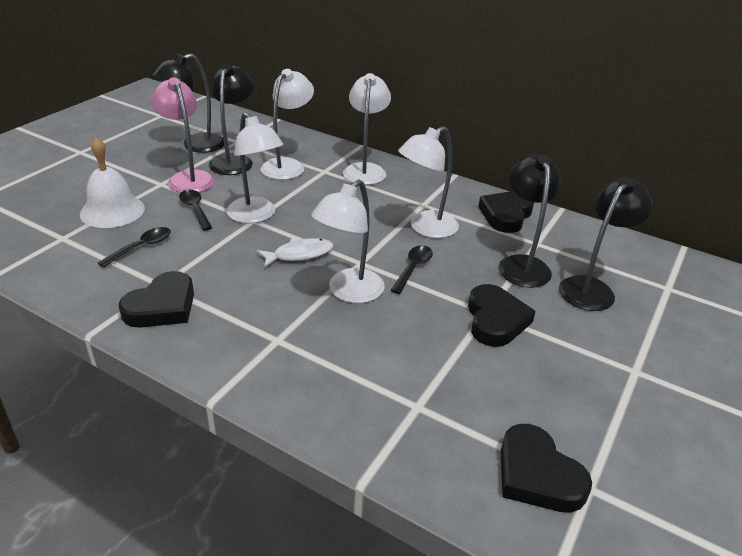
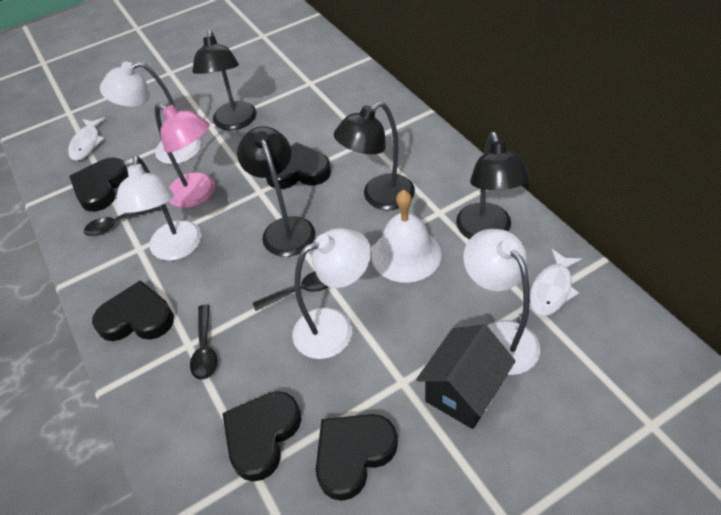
black heart: [119,271,194,328] [468,284,536,347] [478,191,534,233] [501,424,592,513] = 4 -> [69,158,128,212] [92,280,174,341] [222,391,301,482] [266,142,331,189] [316,414,398,501] = 5
black house: none = 0 -> [416,325,515,429] = 1
white fish: [257,238,333,268] = 1 -> [68,118,105,161] [530,249,582,316] = 2
white lamp: [227,112,283,224] [261,69,314,180] [311,180,385,303] [343,73,391,185] [398,126,459,238] = 5 -> [100,62,201,164] [116,156,202,261] [293,228,371,359] [463,229,540,375] = 4

